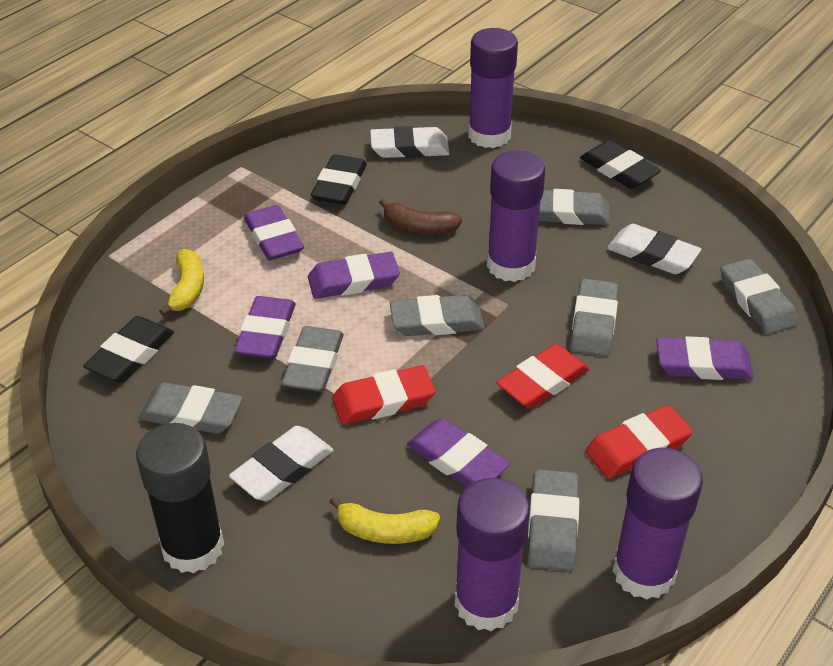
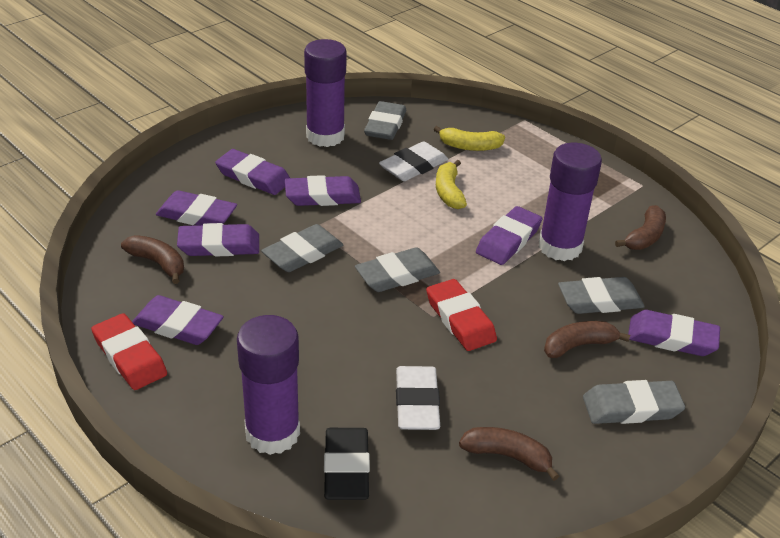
black eraser: [83,316,174,383] [311,154,367,205] [580,140,661,189] = 3 -> [324,428,370,500] = 1
black glue stick: [136,423,224,573] = 1 -> none = 0
brown banana: [379,198,462,234] = 1 -> [121,235,184,284] [459,427,559,481] [544,321,630,358] [615,205,666,250] = 4
grey eraser: [139,382,243,434] [282,326,344,392] [390,295,485,336] [528,469,579,571] [539,189,610,225] [570,279,618,356] [721,259,798,334] = 7 -> [261,224,343,272] [355,247,440,292] [364,101,407,140] [558,277,645,314] [583,380,685,424] = 5
purple eraser: [234,296,296,358] [244,205,304,260] [308,252,400,299] [407,418,510,487] [656,336,754,380] = 5 -> [132,295,224,345] [156,190,237,225] [177,223,259,256] [215,149,290,195] [285,175,361,206] [476,206,543,265] [628,310,720,356] = 7
purple glue stick: [455,478,530,631] [468,28,518,148] [487,151,545,282] [613,448,703,600] = 4 -> [237,315,300,455] [304,39,347,147] [539,143,602,261] = 3
red eraser: [332,365,436,425] [496,344,590,409] [585,405,693,479] = 3 -> [91,313,167,390] [426,279,497,351] = 2
white eraser: [229,426,333,501] [370,126,450,158] [607,224,701,274] = 3 -> [379,141,448,181] [396,366,440,430] = 2

